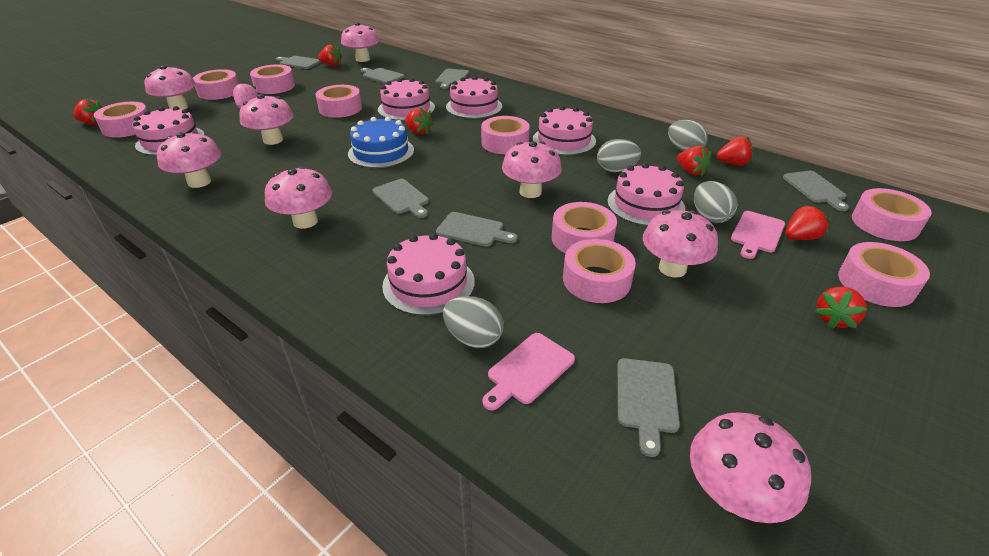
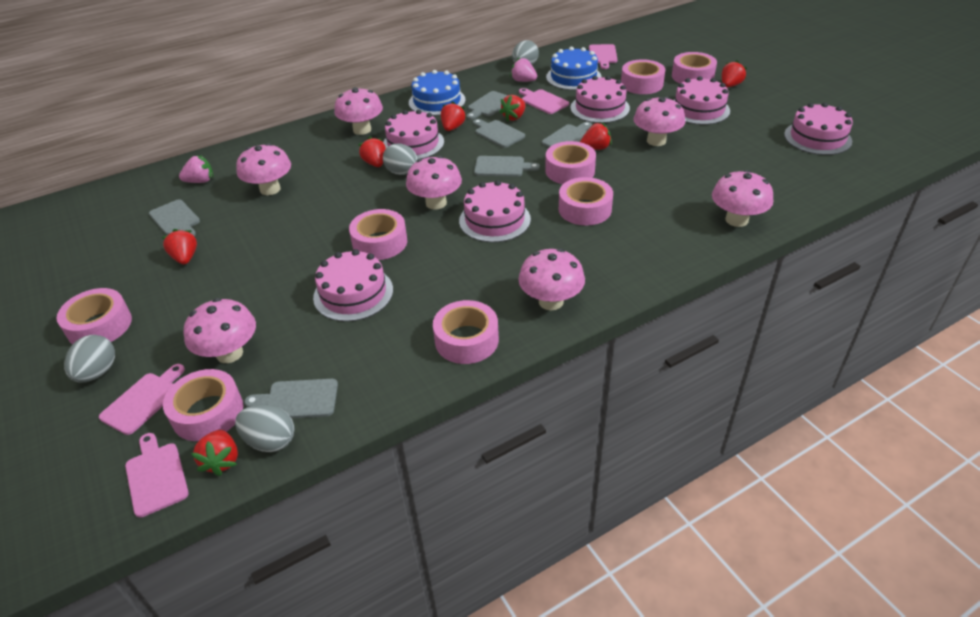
blue cake: [348,117,414,168] = 1 -> [409,70,466,116] [546,47,601,90] = 2
grey cutting board: [276,56,321,69] [360,68,405,84] [372,179,429,218] [436,69,469,89] [436,212,518,247] [617,358,680,457] [783,171,849,211] = 7 -> [149,199,200,236] [244,379,338,418] [467,91,508,120] [473,119,525,148] [474,156,540,177] [542,122,592,147] = 6
pink cutting board: [482,333,575,410] [731,211,785,259] = 2 -> [99,364,185,435] [125,433,189,518] [519,88,569,114] [589,44,618,69] = 4
pink mushroom: [145,65,196,109] [157,131,221,188] [239,94,293,145] [265,166,332,229] [341,22,379,62] [502,141,562,198] [643,210,718,278] [690,412,811,523] = 8 -> [184,298,256,363] [236,143,291,195] [334,87,383,135] [406,156,462,210] [518,248,585,310] [633,97,685,146] [712,170,773,227] = 7
pink strawberry: [233,81,258,109] = 1 -> [179,155,213,183] [510,57,537,82] = 2
pink tape: [94,102,148,138] [193,69,239,100] [250,64,295,94] [315,85,362,118] [481,116,530,154] [552,202,617,253] [563,239,636,303] [838,242,930,307] [852,188,932,241] = 9 -> [56,288,132,345] [163,369,243,441] [349,209,407,260] [433,300,499,364] [545,141,596,184] [559,177,613,225] [621,59,665,94] [672,52,717,83] = 8

